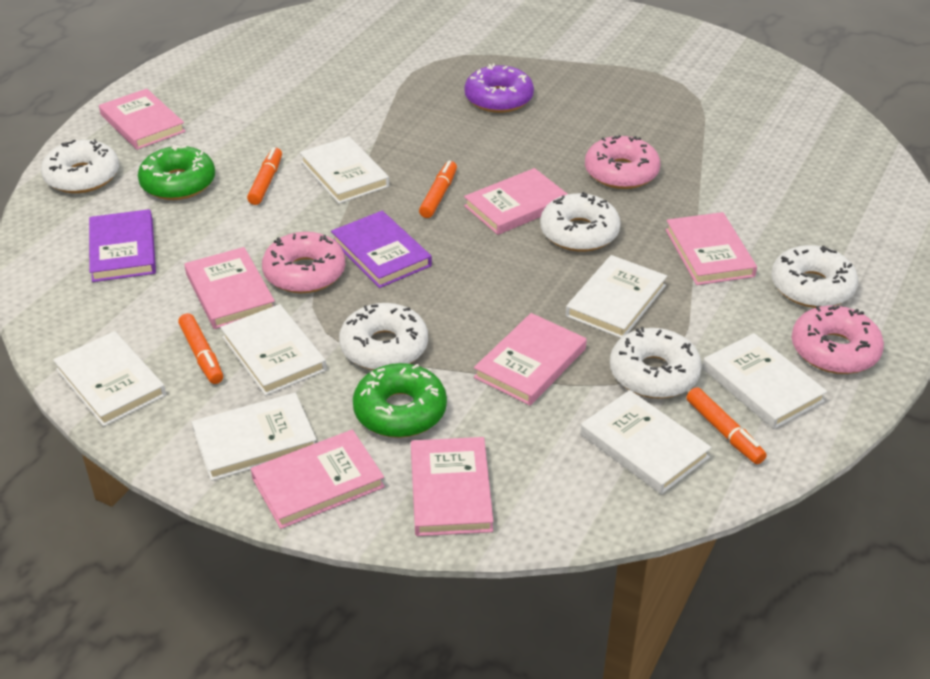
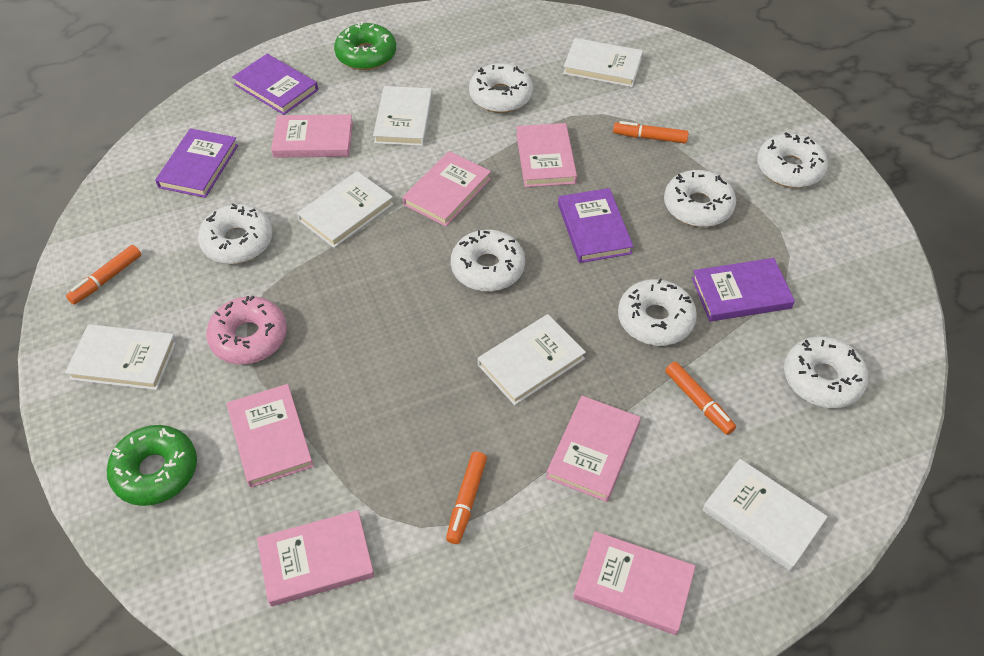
pink donut: [262,232,346,293] [585,135,660,189] [792,305,884,374] = 3 -> [206,296,287,364] = 1
purple book: [89,209,156,282] [331,211,432,288] = 2 -> [155,128,238,198] [232,54,318,115] [558,188,634,263] [692,258,795,321] = 4
purple donut: [465,64,534,113] = 1 -> none = 0
white book: [53,331,166,427] [192,393,317,481] [220,304,327,396] [300,136,389,204] [565,255,667,338] [580,390,712,494] [702,333,827,429] = 7 -> [65,324,177,390] [297,171,394,248] [373,86,432,146] [478,314,586,405] [563,38,643,87] [702,459,828,571] = 6
white donut: [41,139,119,193] [339,303,428,370] [540,192,621,252] [610,327,702,398] [771,245,858,308] = 5 -> [198,203,273,264] [451,230,525,292] [469,63,533,113] [618,279,697,346] [664,170,736,227] [757,132,828,188] [784,336,868,408] = 7

